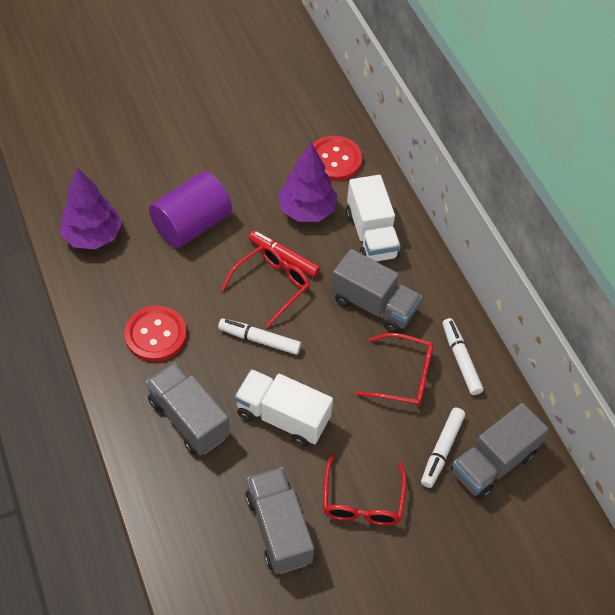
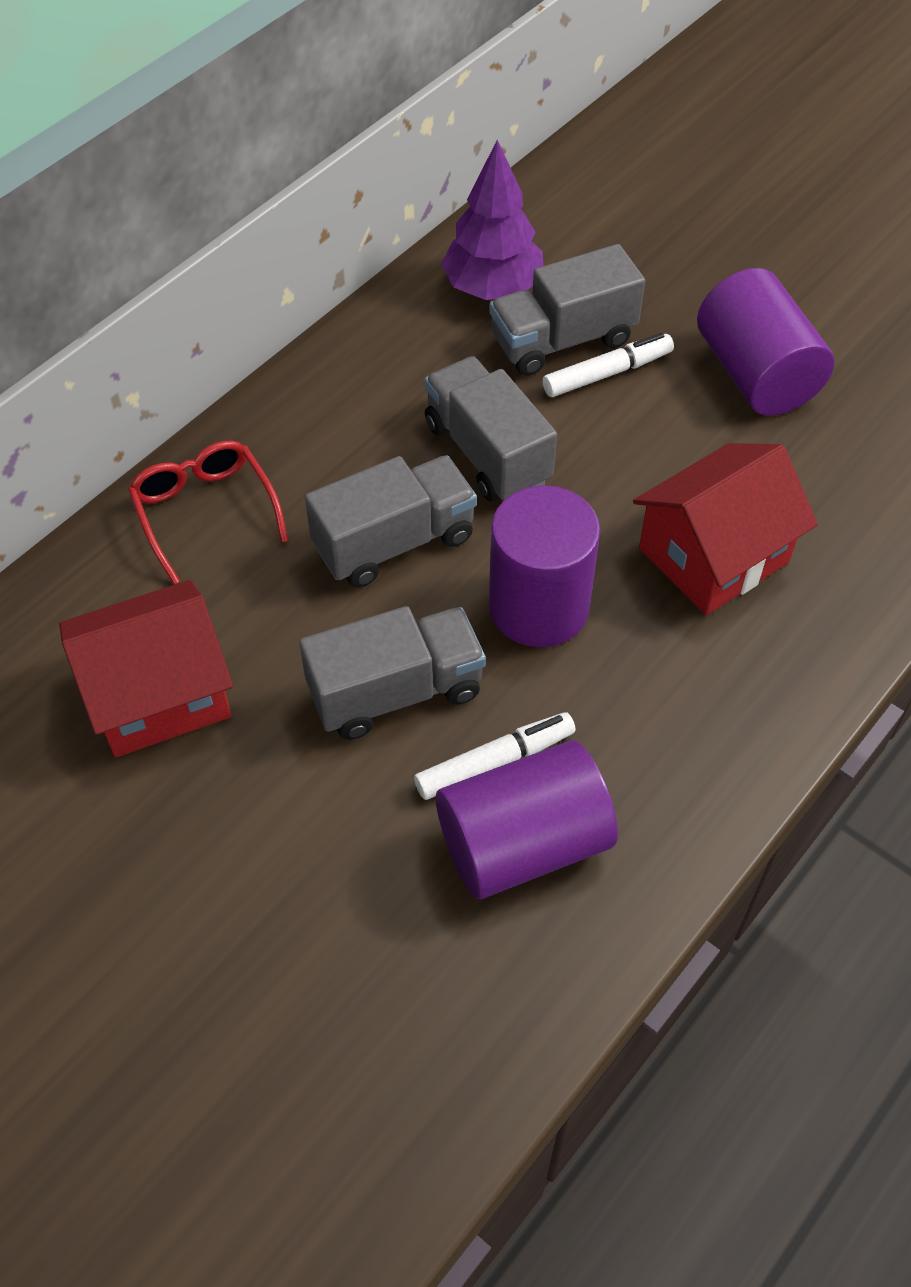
purple cylinder: [149,172,232,248] = 1 -> [436,740,618,899] [489,485,600,647] [697,268,834,416] = 3
purple tree: [60,168,122,249] [278,142,337,222] = 2 -> [441,140,544,300] = 1
red button: [124,306,187,362] [313,136,362,181] = 2 -> none = 0
red glasses: [221,244,310,328] [323,454,407,526] [355,333,433,406] = 3 -> [128,441,288,584] = 1
red house: none = 0 -> [59,580,233,757] [633,443,818,615] = 2
red marker: [248,231,320,277] = 1 -> none = 0
white marker: [218,318,301,355] [421,408,465,488] [442,318,483,395] = 3 -> [414,712,575,800] [542,333,674,397] = 2
white truck: [235,369,333,447] [346,175,401,262] = 2 -> none = 0

